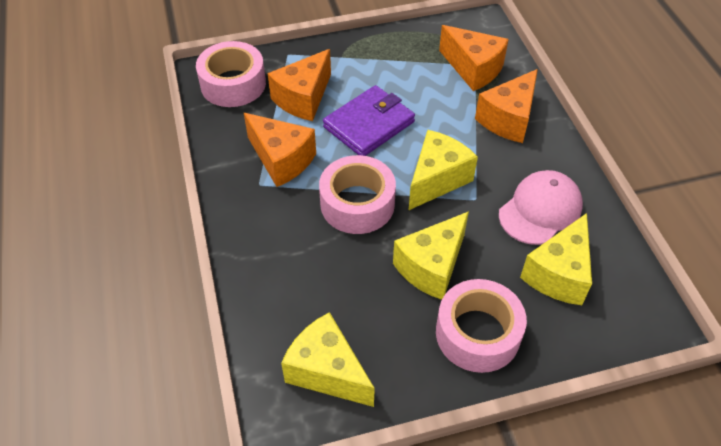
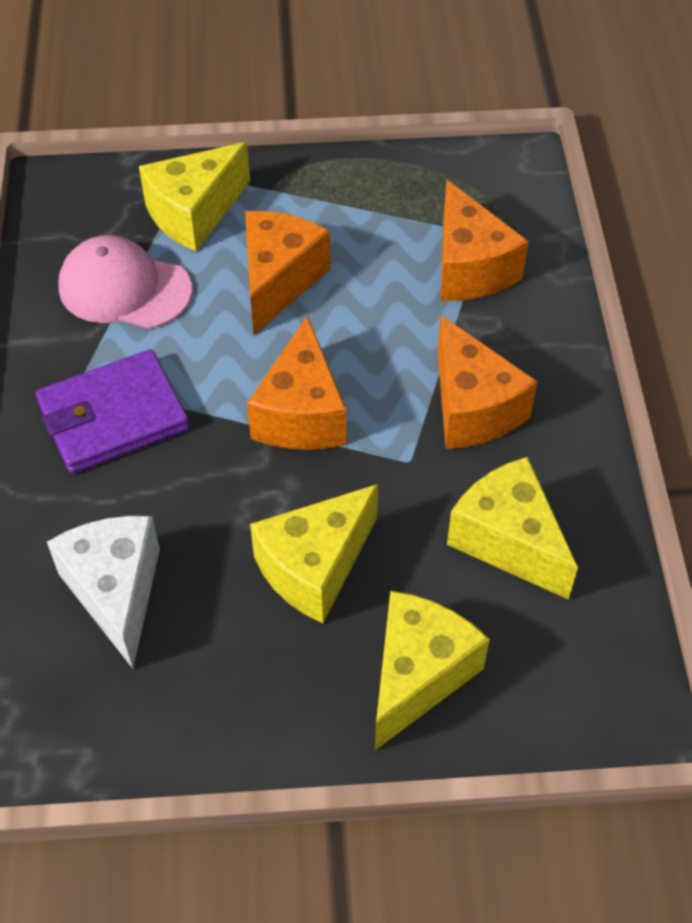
pink tape: [196,41,266,107] [319,155,396,234] [436,279,527,373] = 3 -> none = 0
white cheese: none = 0 -> [47,516,160,669] = 1

